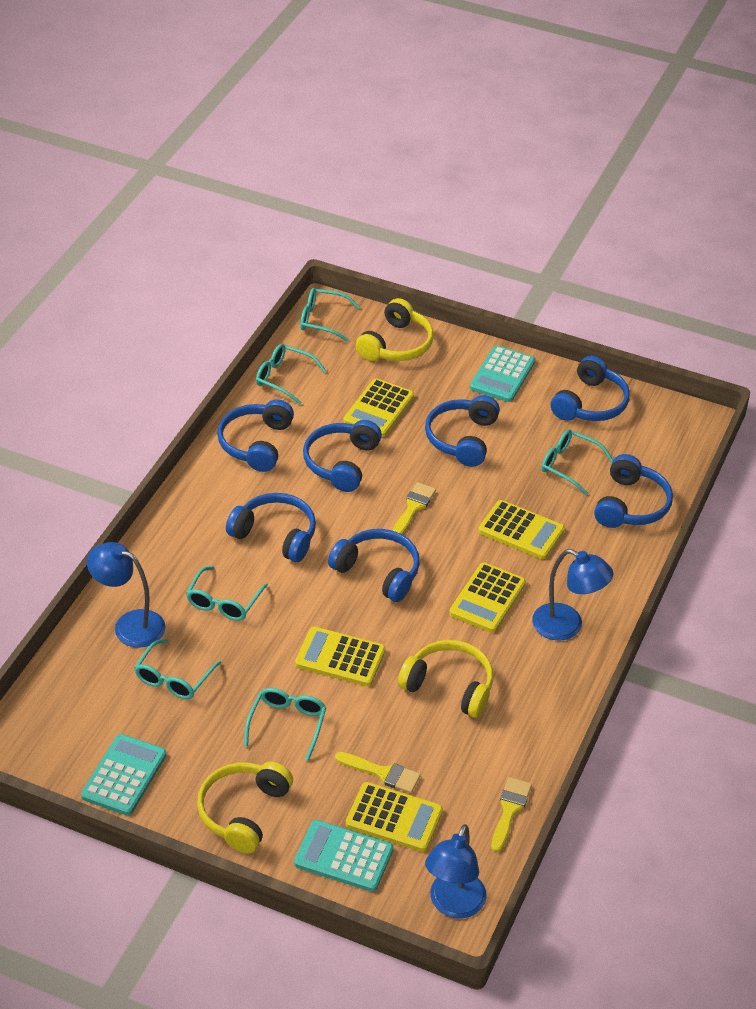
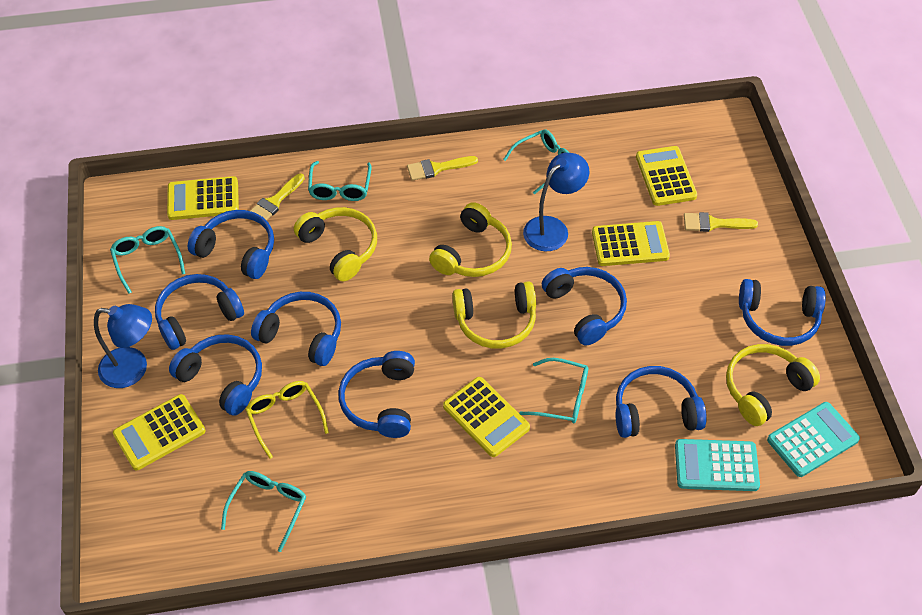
blue headphones: [217,399,294,472] [226,493,316,562] [303,420,382,492] [328,529,420,602] [425,395,500,467] [551,356,630,421] [594,454,673,528] = 7 -> [155,274,244,350] [169,334,262,415] [188,210,274,279] [251,292,341,366] [338,351,415,438] [542,267,627,345] [616,366,707,438] [739,279,826,346] = 8
blue lamp: [87,542,166,647] [425,824,487,918] [532,549,614,641] = 3 -> [94,304,152,388] [523,153,589,251] = 2
turquoise calculator: [81,734,166,816] [294,820,393,892] [470,346,535,402] = 3 -> [675,439,760,491] [767,402,860,477] = 2
turquoise glasses: [134,639,221,699] [186,566,268,621] [244,688,326,761] [256,344,326,405] [300,288,360,342] [541,429,613,495] = 6 -> [110,226,185,294] [221,471,306,552] [308,161,372,201] [503,129,569,194] [519,358,589,423] = 5
yellow glasses: none = 0 -> [245,381,329,459] = 1
yellow headphones: [197,762,293,853] [356,298,434,361] [398,640,494,718] = 3 -> [294,207,377,281] [429,202,512,277] [452,281,536,349] [726,344,820,426] = 4

